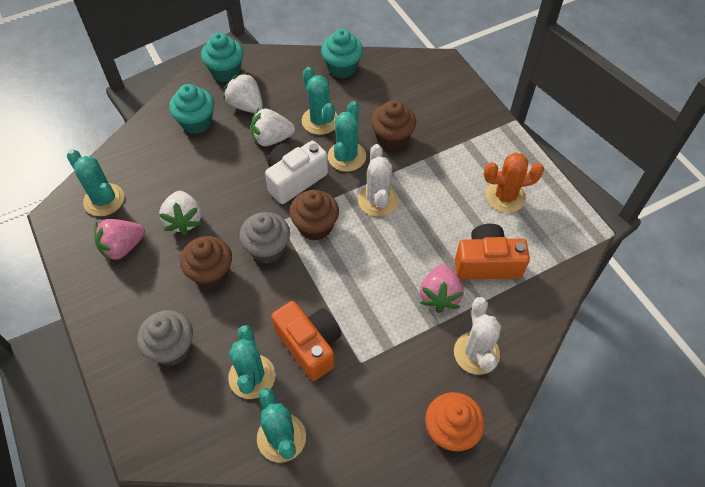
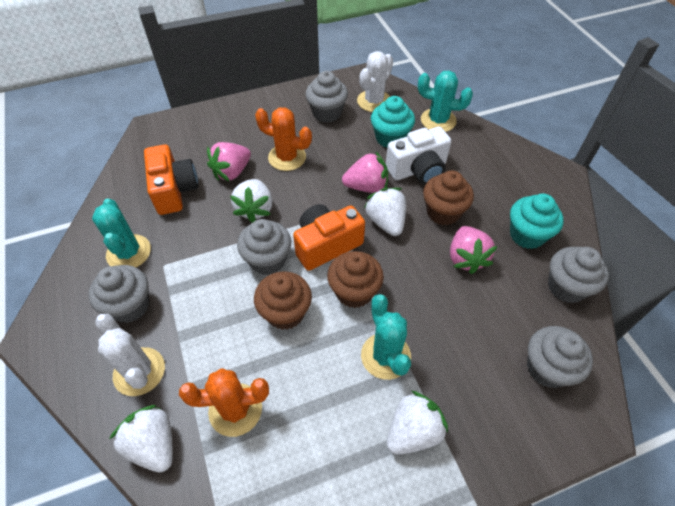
grey cupcake: [137,310,193,366] [239,212,290,264] = 2 -> [89,265,149,323] [237,219,291,275] [305,71,348,123] [527,326,593,388] [548,247,609,303] = 5
orange cactus: [484,152,544,213] = 1 -> [179,368,269,437] [255,107,312,171] = 2
orange cupcake: [425,392,485,451] = 1 -> none = 0
pink strawberry: [94,219,145,263] [420,264,464,313] = 2 -> [207,142,251,182] [342,152,388,193] [450,226,497,274] = 3
turquoise cactus: [67,149,124,216] [228,325,276,399] [257,388,306,463] [302,67,338,135] [328,101,366,172] = 5 -> [92,198,151,267] [361,294,411,380] [418,70,473,132] = 3
turquoise cupcake: [169,84,214,134] [201,32,243,82] [321,29,363,78] = 3 -> [371,96,415,148] [510,194,564,249] = 2
white strawberry: [159,191,202,235] [223,72,263,113] [251,108,295,147] = 3 -> [109,405,173,473] [230,179,273,223] [364,187,406,236] [387,391,448,455] = 4

